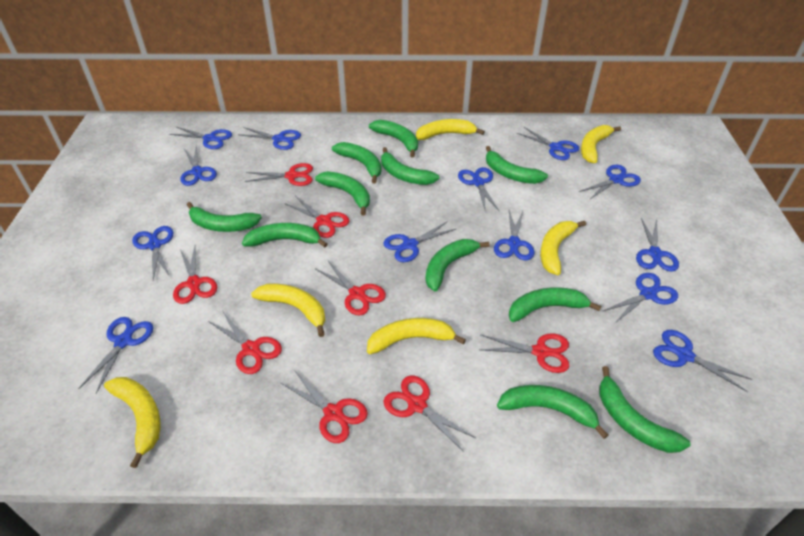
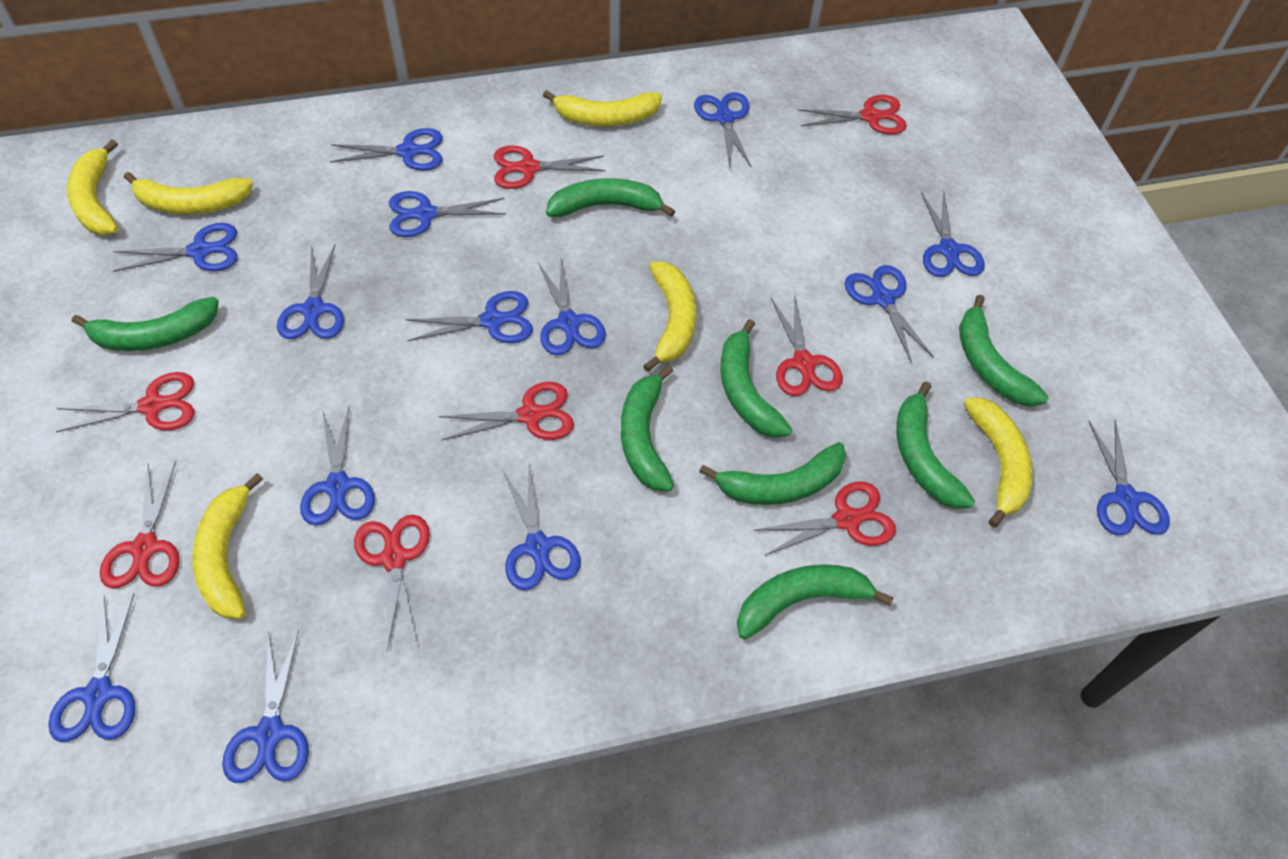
blue scissors: [78,317,153,394] [132,226,174,280] [169,127,232,149] [180,144,217,186] [240,127,301,150] [383,221,456,262] [458,167,499,213] [494,210,535,261] [517,127,579,160] [579,165,641,200] [603,273,678,323] [636,218,679,272] [653,330,752,392] = 13 -> [48,594,135,742] [113,223,238,272] [222,630,309,783] [277,244,344,339] [300,407,375,525] [330,128,443,171] [389,191,506,237] [405,291,533,343] [502,464,581,590] [538,257,606,355] [694,92,752,168] [845,265,934,364] [921,192,985,277] [1089,419,1170,535] = 14
green banana: [187,202,262,232] [242,223,328,247] [315,171,370,216] [332,142,382,184] [369,120,418,158] [381,147,439,185] [425,239,489,291] [486,146,548,184] [497,385,608,439] [509,287,601,322] [599,366,691,453] = 11 -> [72,297,219,351] [546,178,675,217] [621,365,674,491] [699,442,846,505] [720,319,792,438] [737,564,893,639] [896,381,975,509] [959,294,1049,407] = 8

